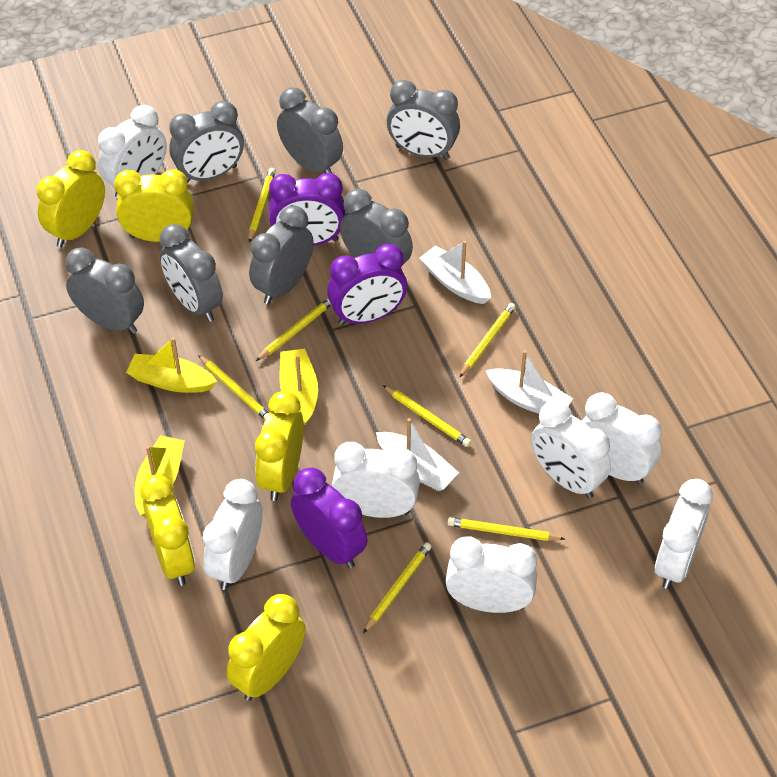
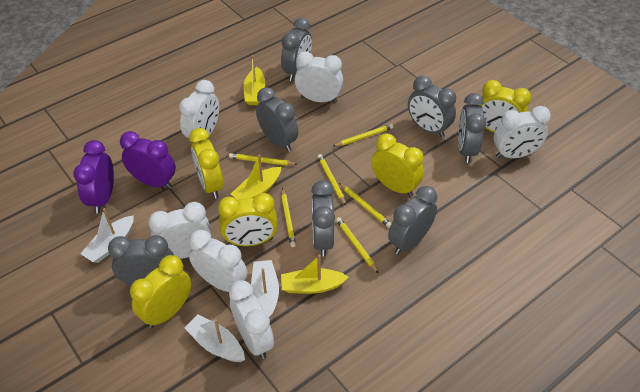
purple clock: [269,173,345,245] [291,468,367,568] [327,244,407,325] = 3 -> [73,140,114,213] [120,131,176,189] = 2
white clock: [98,105,167,198] [203,479,262,590] [332,442,420,518] [446,537,537,613] [531,400,611,499] [582,392,661,484] [655,479,713,589] = 7 -> [148,202,212,259] [179,80,219,138] [189,230,247,292] [229,280,274,359] [295,51,343,103] [494,106,551,158] = 6
yellow pencil: [198,355,269,420] [249,168,276,243] [256,298,331,361] [363,542,432,634] [383,385,471,447] [447,517,565,541] [459,303,516,378] = 7 -> [229,153,298,166] [281,188,296,247] [317,154,346,206] [332,124,393,147] [336,217,379,274] [339,183,392,228] = 6

